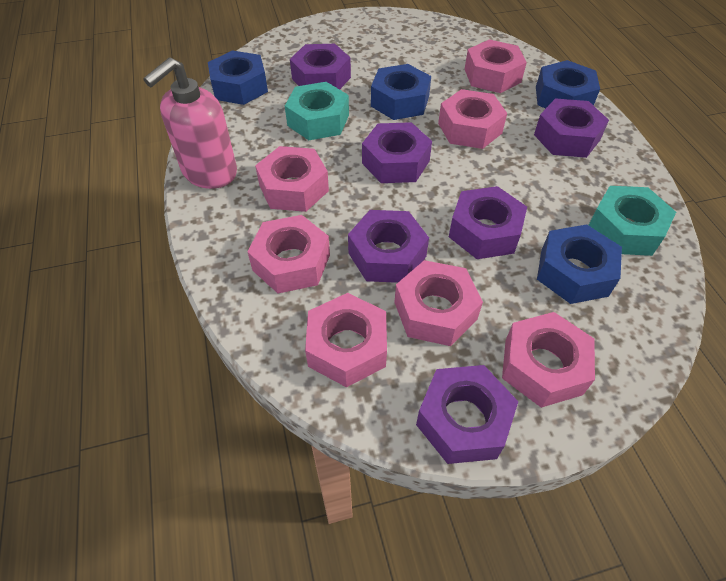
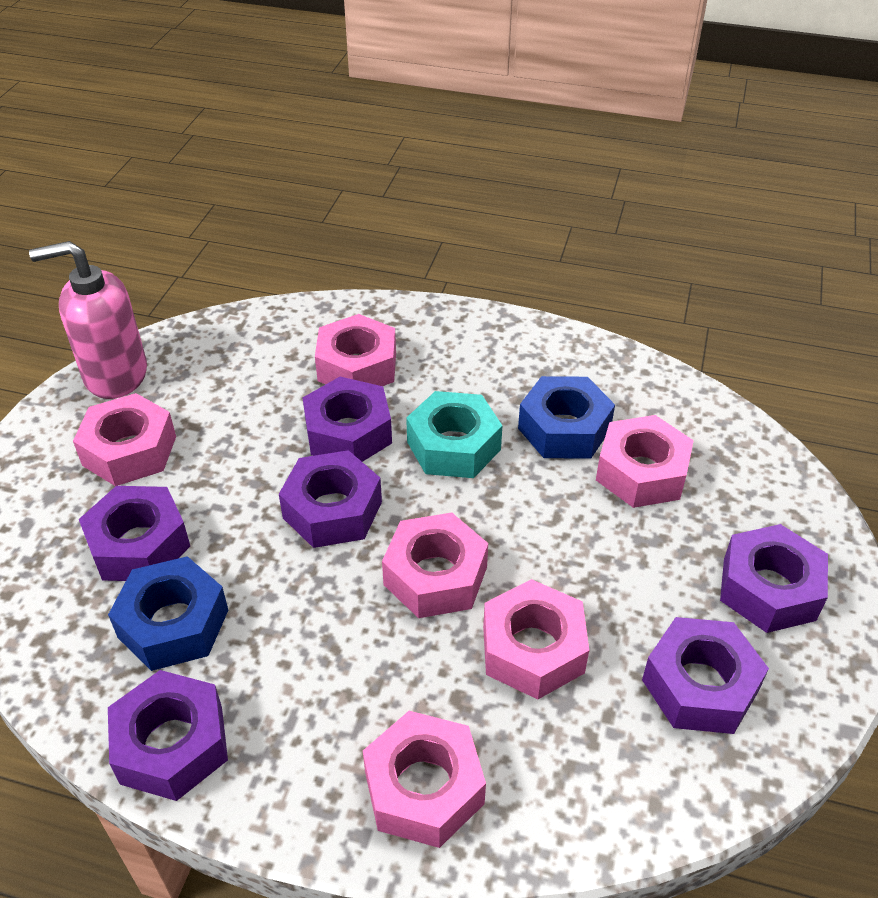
blue nut: [208,50,268,105] [371,64,431,120] [536,60,600,108] [537,224,622,304] = 4 -> [108,556,228,671] [518,376,615,459] = 2
pink nut: [248,215,330,294] [255,146,329,212] [305,293,387,387] [394,260,483,346] [438,89,507,149] [465,39,527,93] [502,312,595,408] = 7 -> [73,393,176,486] [315,314,396,386] [363,711,486,848] [382,513,488,618] [483,579,589,699] [596,415,694,508] = 6
turquoise nut: [285,82,349,140] [589,186,676,256] = 2 -> [406,391,503,478] = 1

